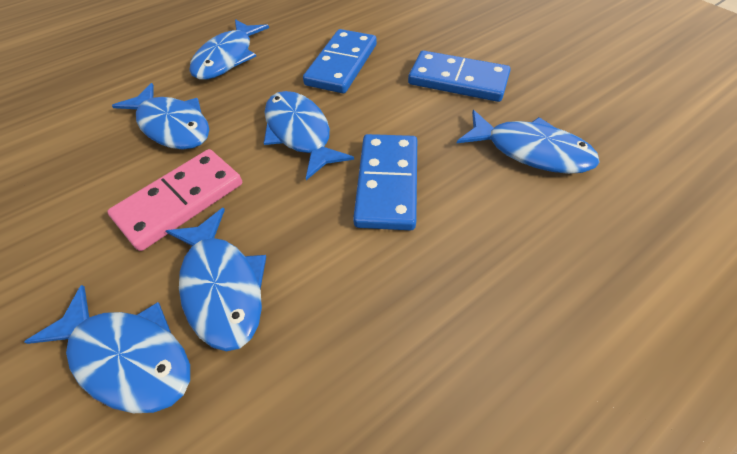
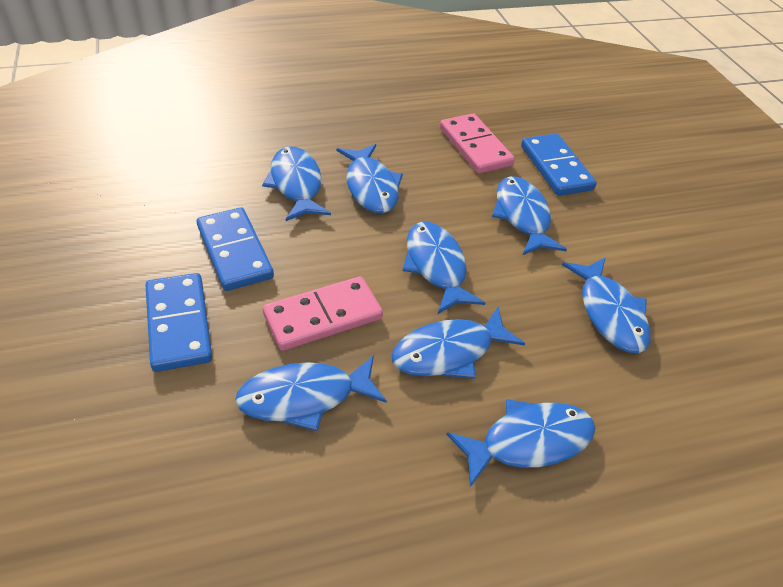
blue fish: [24,285,190,413] [112,83,209,150] [166,208,266,351] [189,19,269,80] [264,91,354,180] [457,110,600,174] = 6 -> [235,355,387,431] [262,147,331,221] [337,144,403,213] [391,307,526,379] [403,222,485,314] [446,399,596,487] [492,176,567,255] [562,257,651,353] = 8
pink domino: [107,149,242,251] = 1 -> [263,276,383,351] [440,114,515,174] = 2

